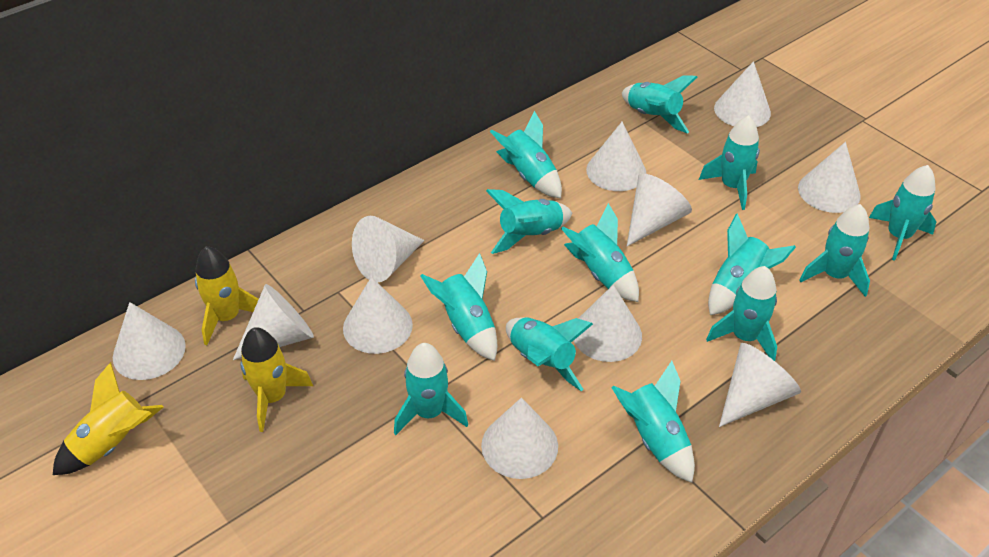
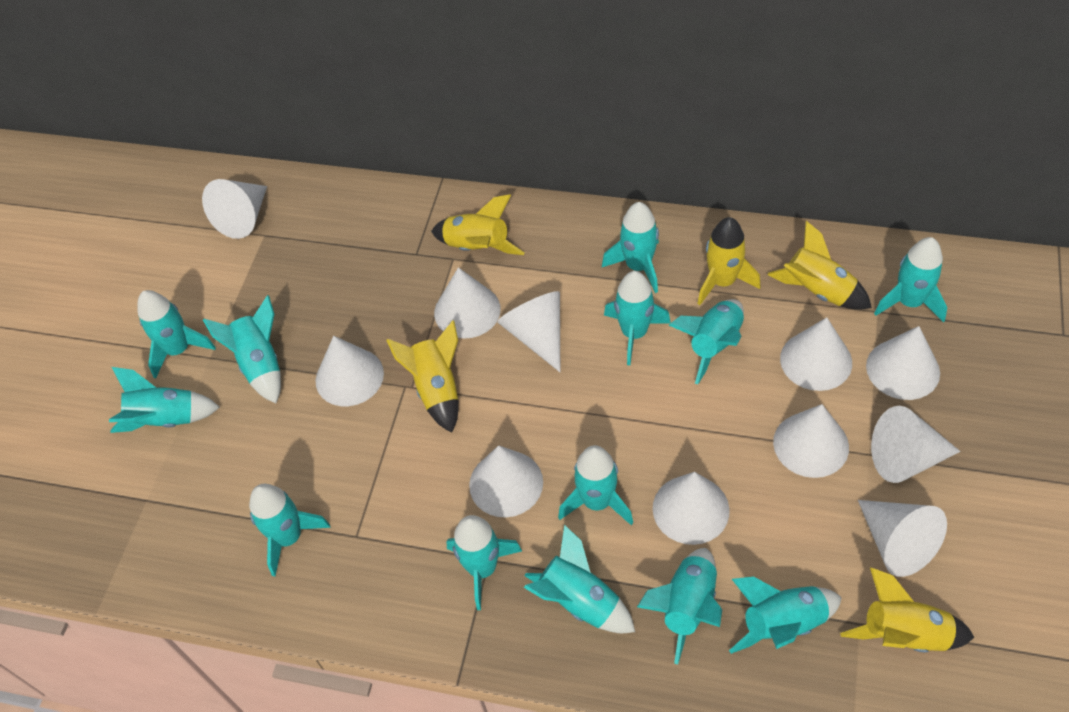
yellow rocket: [53,362,164,475] [195,246,259,345] [240,327,313,432] = 3 -> [386,320,458,433] [431,194,524,255] [697,217,760,305] [767,221,872,310] [840,568,974,653] = 5

